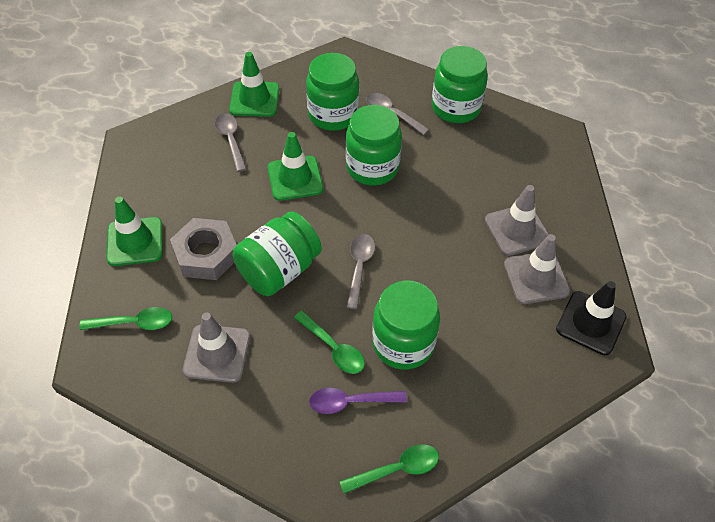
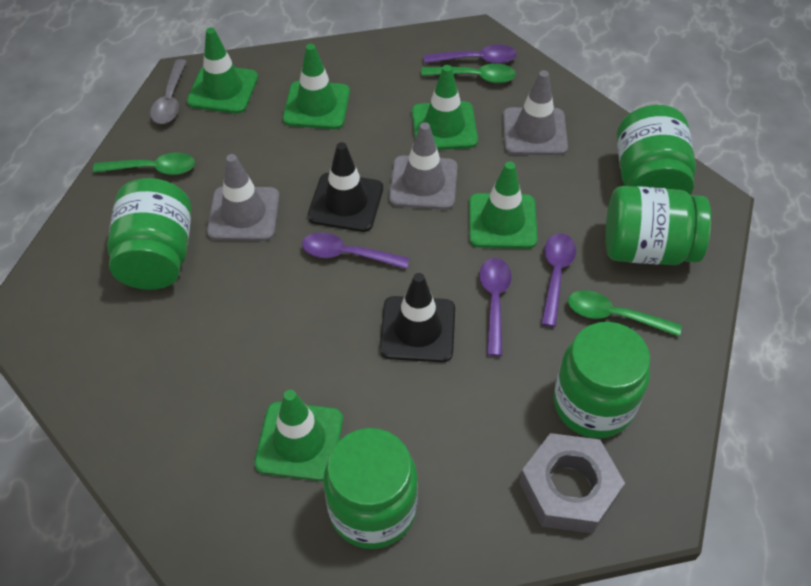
black traffic cone: [556,281,626,355] = 1 -> [307,142,383,232] [379,273,455,362] = 2
green traffic cone: [107,197,163,266] [229,52,279,117] [267,132,323,201] = 3 -> [187,28,258,114] [254,390,343,481] [283,44,350,129] [412,65,478,150] [469,161,538,249] = 5
grey spoon: [215,113,246,172] [346,234,375,309] [366,93,429,135] = 3 -> [150,59,187,124] = 1
purple spoon: [309,388,407,414] = 1 -> [302,232,410,269] [424,44,517,64] [479,258,512,356] [541,233,576,327] = 4

